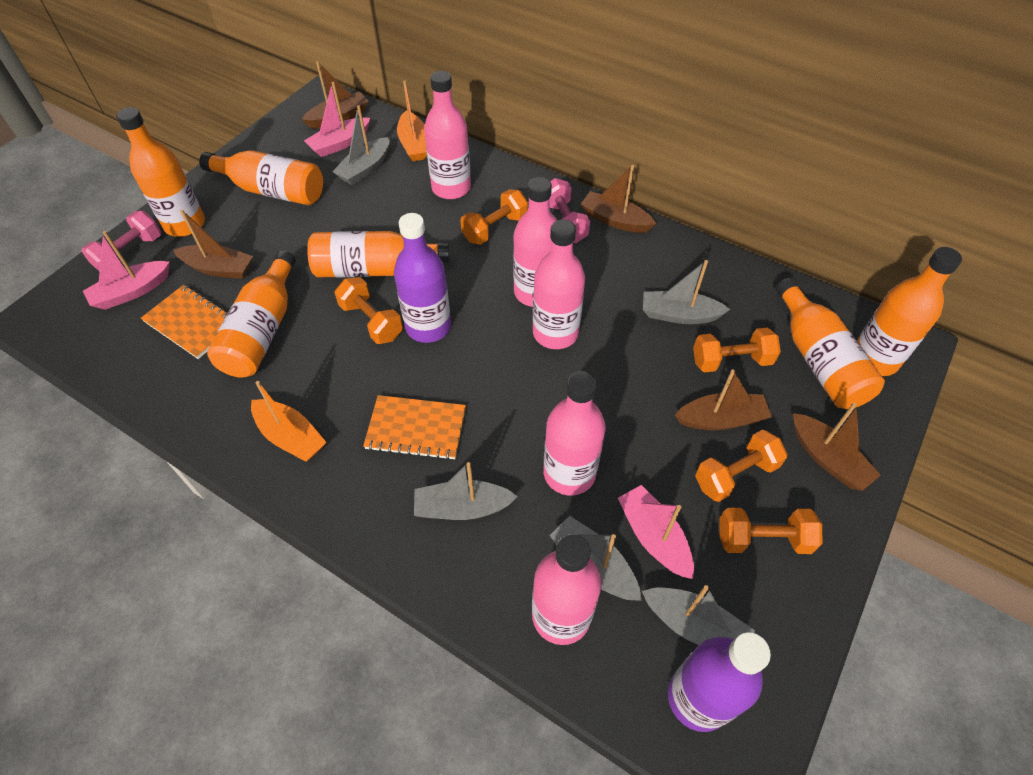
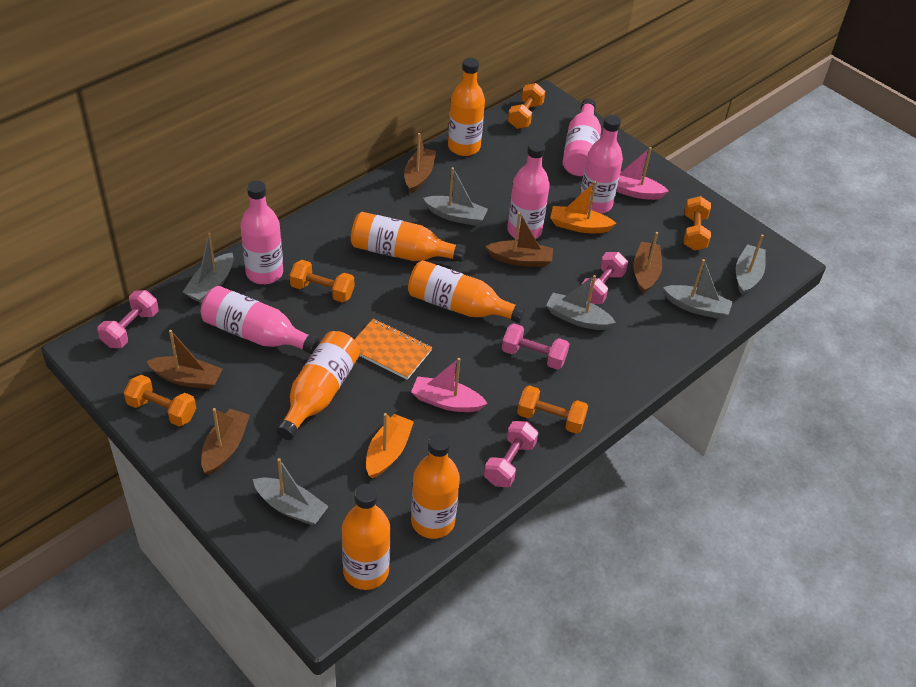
grey boat: [332,105,390,185] [414,462,518,520] [549,516,641,601] [642,585,755,645] [643,260,730,324] = 5 -> [183,232,234,303] [253,458,329,525] [423,167,488,226] [546,275,616,330] [663,259,733,319] [736,234,766,295] = 6
orange notebook: [141,285,228,359] [363,395,466,460] = 2 -> [354,318,432,380] = 1
pink boat: [83,231,169,310] [304,82,370,157] [618,485,694,579] = 3 -> [411,358,488,412] [616,147,669,200] = 2
pink dumbbell: [81,211,161,272] [549,178,590,243] = 2 -> [97,290,159,348] [484,421,538,487] [502,323,569,370] [581,252,628,304] = 4
purple bottle: [394,213,451,343] [668,632,771,732] = 2 -> none = 0

